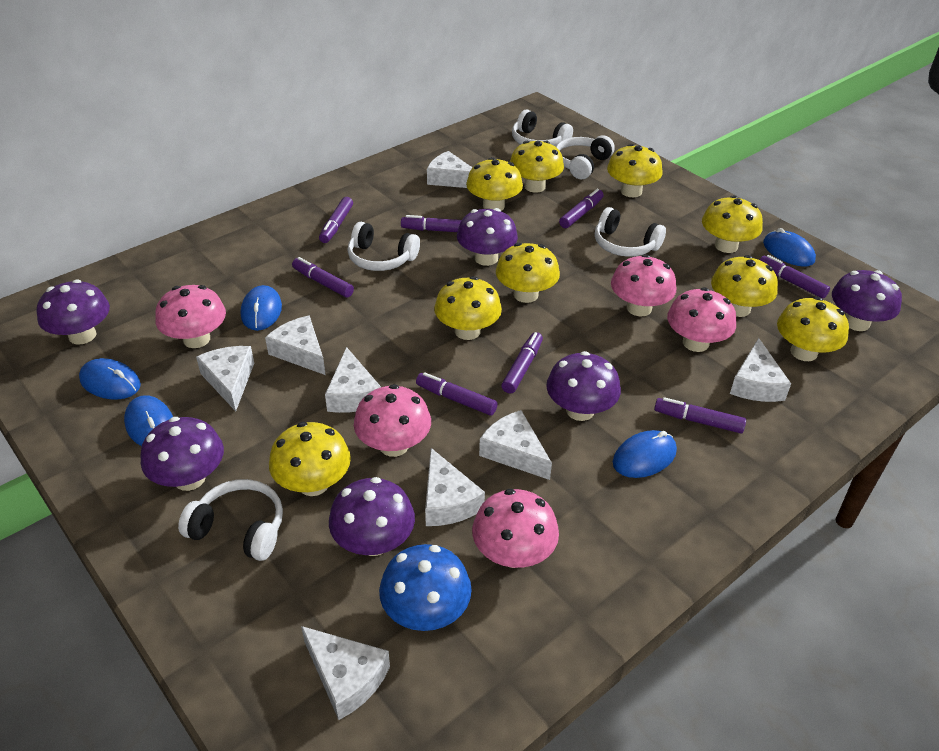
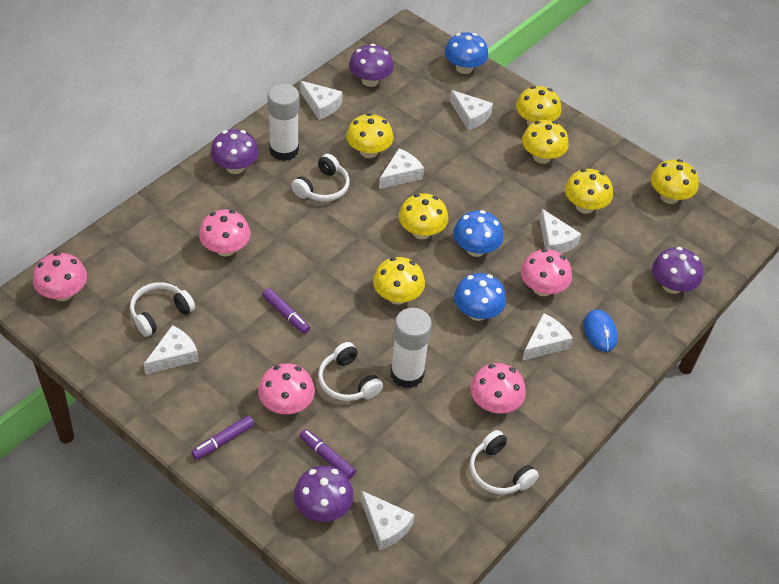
blue mouse: [79,358,141,400] [124,395,173,446] [241,285,282,331] [613,430,677,478] [763,228,816,267] = 5 -> [584,310,618,352] = 1
blue mushroom: [379,544,472,631] = 1 -> [445,32,488,74] [453,210,503,257] [454,273,506,321] = 3
purple marker: [292,257,354,297] [319,197,353,243] [401,215,461,232] [416,372,498,416] [501,332,543,394] [559,189,604,228] [654,397,746,433] [760,255,830,299] = 8 -> [191,415,254,460] [262,288,310,334] [299,429,356,479] = 3
purple mushroom: [37,279,110,345] [140,417,224,491] [329,477,415,556] [457,208,518,266] [546,351,621,421] [832,270,902,331] = 6 -> [210,129,259,174] [294,465,354,522] [349,44,394,87] [652,247,703,294] = 4
white cheese: [196,346,254,411] [265,315,326,375] [301,626,390,720] [325,347,381,413] [425,448,485,526] [427,151,473,188] [479,410,552,480] [730,338,791,402] = 8 -> [144,325,198,375] [300,81,343,120] [361,490,415,550] [379,148,424,189] [450,90,493,130] [522,313,573,361] [540,209,581,254] = 7
white glue stick: none = 0 -> [268,84,299,161] [390,308,432,388] = 2
white headphones: [178,479,283,561] [347,222,420,271] [512,110,573,146] [556,135,615,179] [595,207,666,257] = 5 -> [130,282,195,337] [291,154,350,202] [318,342,383,401] [470,430,539,495] = 4
yellow mushroom: [269,422,351,496] [434,276,502,340] [466,157,523,211] [496,243,560,303] [510,141,564,193] [607,144,663,198] [702,195,763,253] [711,255,778,317] [777,297,849,361] = 9 -> [346,113,393,158] [373,257,425,305] [399,193,448,239] [516,86,561,126] [522,120,569,164] [565,169,613,214] [651,159,699,204] = 7

